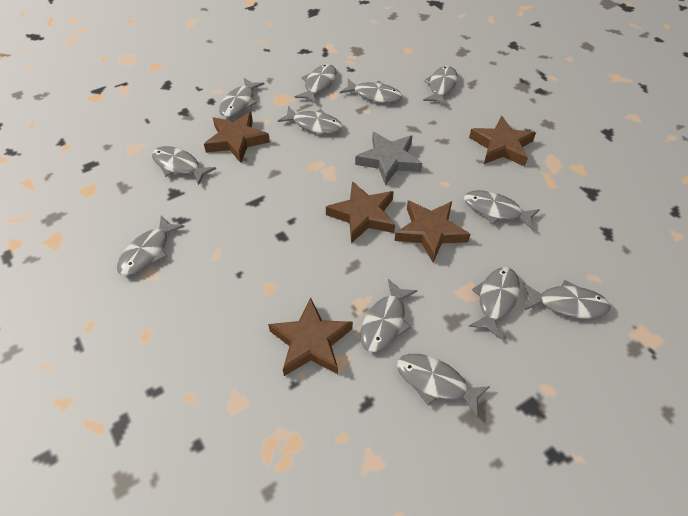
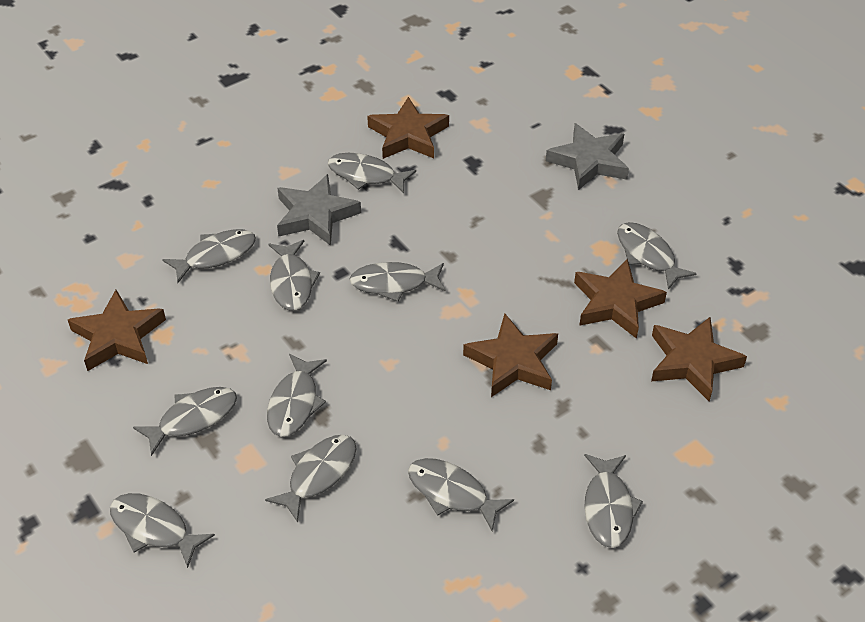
grey fish: [117,216,185,276] [152,146,216,185] [219,78,265,117] [278,106,343,134] [295,64,337,103] [340,79,402,103] [360,279,417,352] [397,354,490,418] [423,66,458,106] [464,190,540,231] [468,267,520,339] [523,280,611,319] = 12 -> [110,493,215,568] [133,387,237,456] [162,229,256,283] [265,435,356,523] [267,354,327,437] [268,240,320,311] [328,153,416,194] [349,262,446,302] [408,458,514,531] [584,454,643,548] [617,222,697,290] = 11
grey star: [355,132,422,185] = 1 -> [277,174,361,246] [546,123,629,190] = 2

